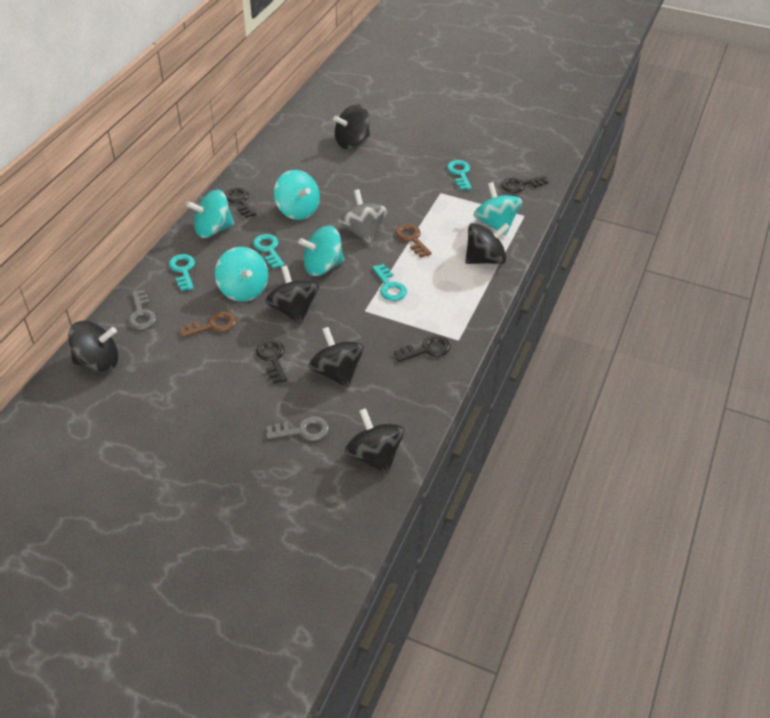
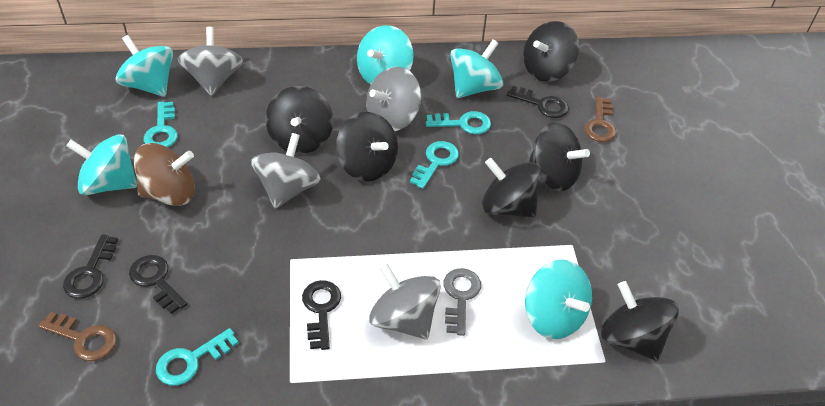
brown spinning top: none = 0 -> [134,143,195,206] = 1
grey key: [128,290,157,330] [266,416,329,441] = 2 -> [443,268,481,336] = 1
grey spinning top: [338,189,388,244] = 1 -> [178,27,243,96] [251,133,321,208] [366,67,421,131] [369,263,441,339] = 4

